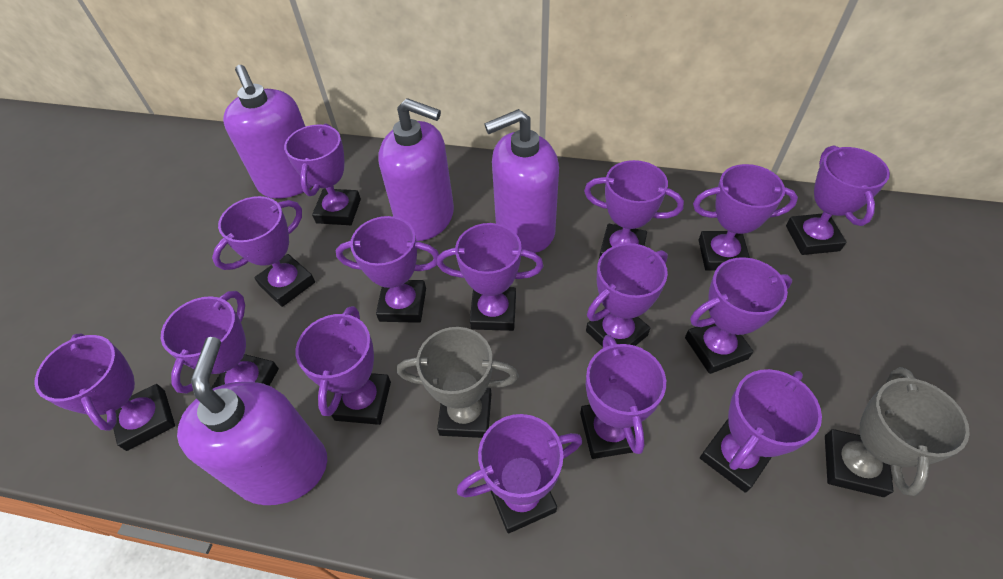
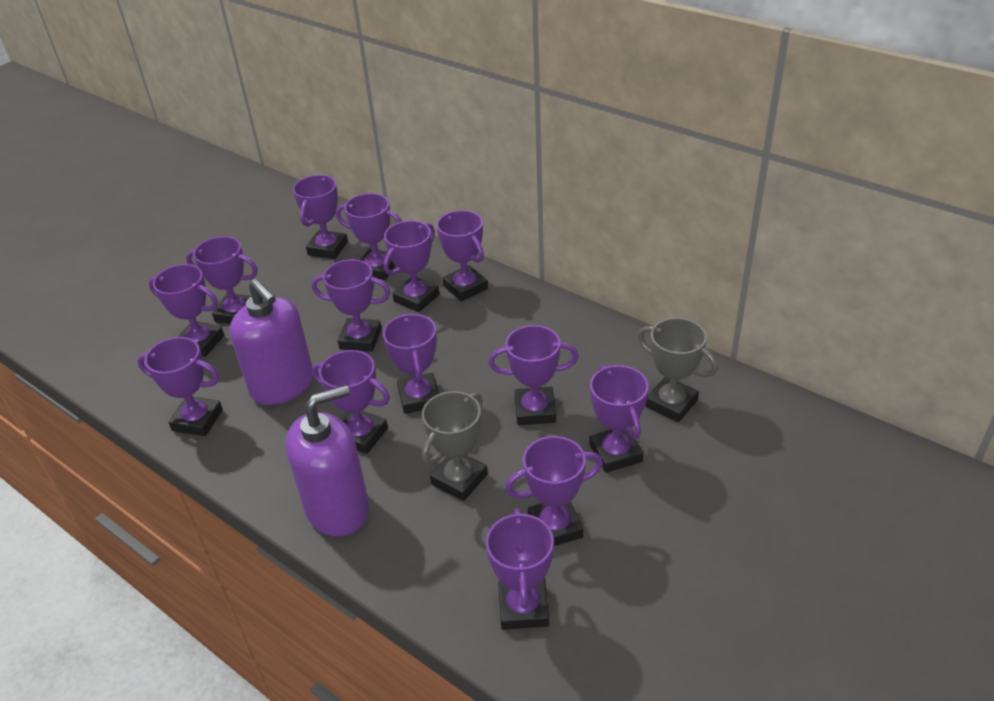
purple soap dispenser: [177,337,327,505] [223,65,312,199] [378,98,454,241] [484,109,559,253] = 4 -> [230,279,313,405] [286,385,369,537] = 2
purple trophy: [35,333,175,451] [161,291,279,394] [212,196,315,307] [284,123,361,225] [295,306,391,425] [336,216,439,323] [437,223,543,331] [457,414,582,533] [580,335,666,459] [584,160,684,258] [586,243,668,347] [685,257,792,374] [693,164,798,271] [700,369,822,493] [786,145,890,255] = 15 -> [137,337,223,436] [149,264,224,357] [186,236,258,324] [293,175,348,259] [312,259,390,352] [312,350,390,454] [336,193,402,280] [383,221,439,312] [383,313,439,414] [437,210,488,302] [486,508,554,630] [488,325,579,425] [505,436,603,546] [589,365,649,473] = 14

